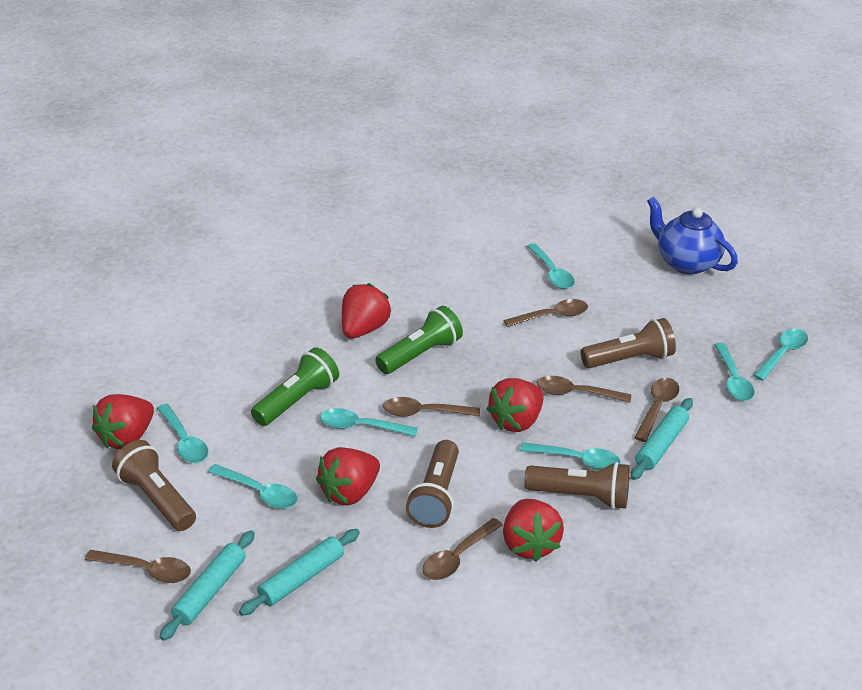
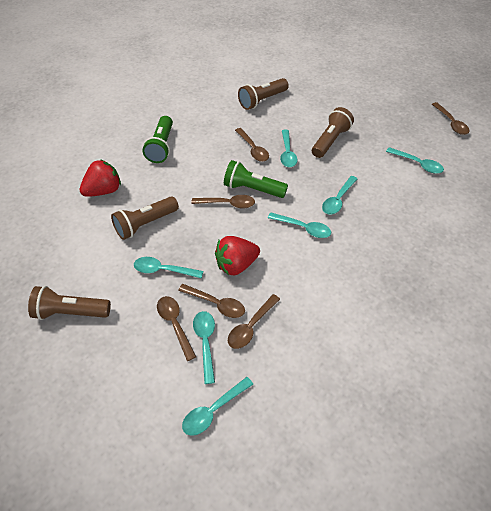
blue teapot: [647,197,738,274] = 1 -> none = 0
red strawberry: [92,394,154,449] [316,447,380,505] [342,283,391,339] [486,378,544,432] [503,499,564,562] = 5 -> [80,159,121,197] [215,236,260,275] = 2
turquoise rolling pin: [160,530,255,641] [239,529,360,616] [630,398,693,480] = 3 -> none = 0

